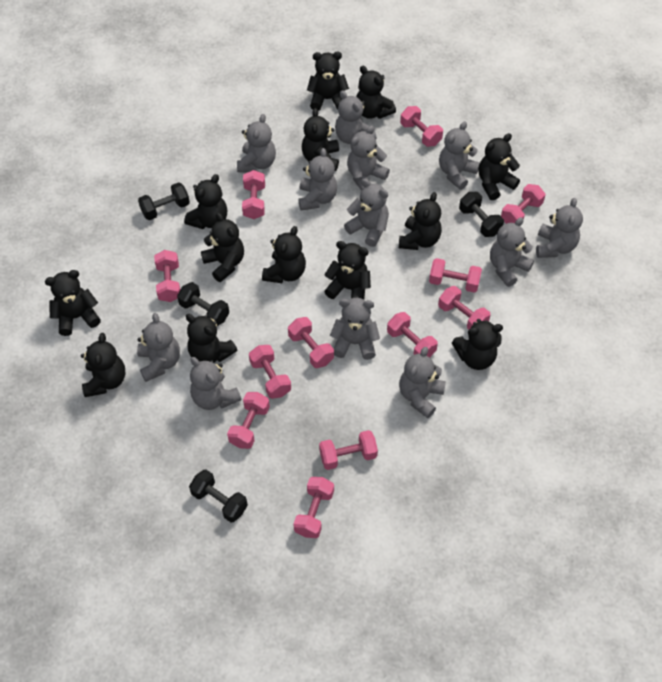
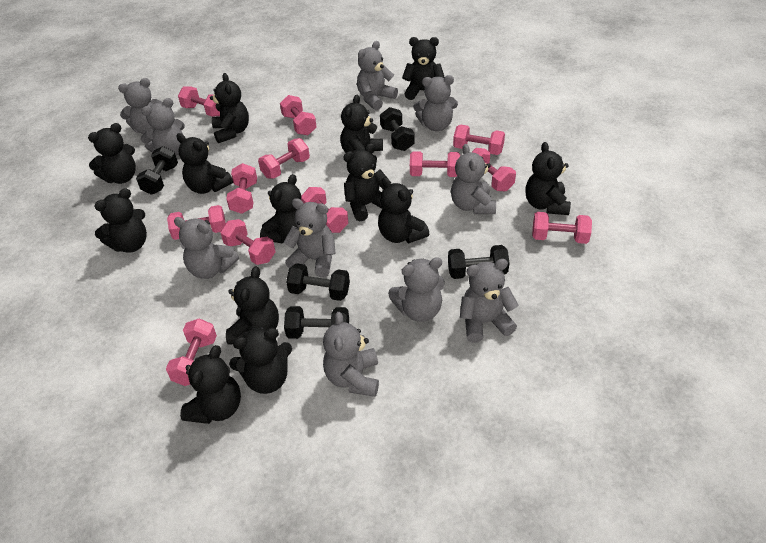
black dumbbell: [138,182,190,220] [177,282,229,326] [189,470,248,523] [459,192,504,237] = 4 -> [136,146,178,195] [284,306,349,339] [286,263,350,301] [380,107,415,151] [448,245,510,279] = 5
grey teddy bear: [137,313,180,382] [190,357,241,410] [237,114,276,172] [298,148,337,211] [330,298,380,360] [335,90,376,144] [344,179,389,247] [347,126,390,190] [399,347,446,418] [439,121,480,190] [490,217,534,287] [536,198,583,258] = 12 -> [118,78,163,134] [141,98,185,156] [174,217,239,279] [283,198,336,277] [323,312,379,397] [357,41,398,110] [388,257,445,322] [413,75,458,131] [451,144,496,214] [460,259,519,343] = 10

